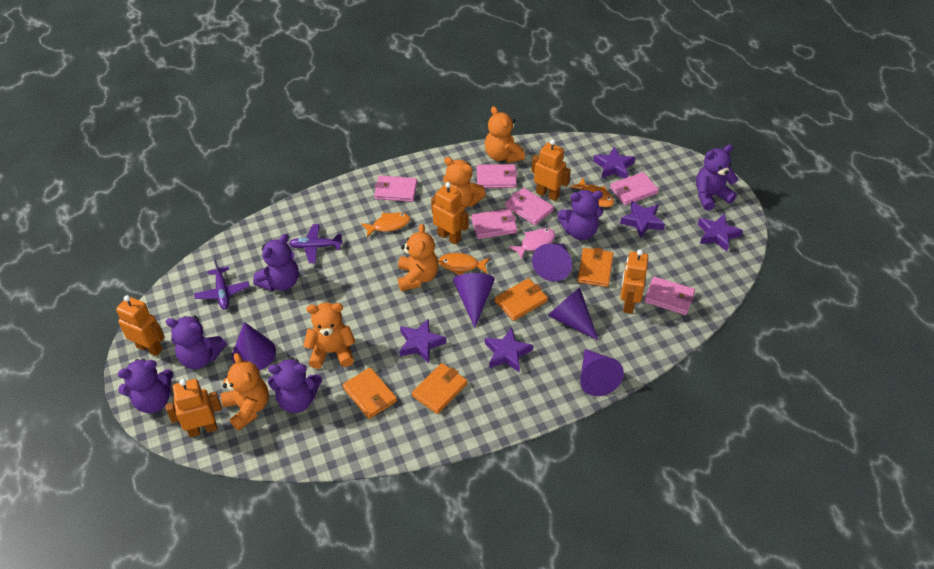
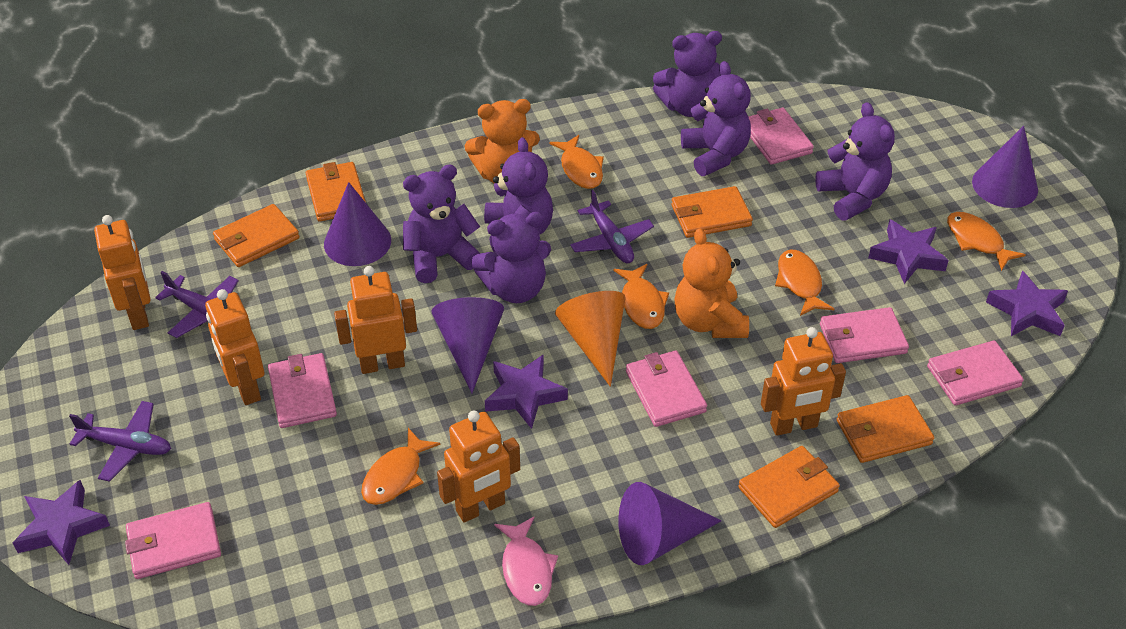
orange cone: none = 0 -> [555,291,626,387] = 1
orange fish: [361,212,411,237] [438,253,490,275] [570,178,614,207] = 3 -> [361,428,440,505] [550,135,604,189] [613,264,669,329] [775,250,834,316] [947,212,1026,271] = 5
orange teddy bear: [221,353,269,431] [303,303,356,369] [398,224,439,291] [443,157,486,208] [485,106,525,163] = 5 -> [465,99,540,183] [674,228,749,338] = 2
orange wallet: [343,367,397,419] [412,363,467,414] [495,278,548,321] [578,248,613,287] = 4 -> [213,204,300,267] [306,162,366,222] [671,186,753,238] [738,446,840,528] [837,395,934,463] = 5
purple cone: [232,322,276,370] [453,273,495,328] [532,243,572,282] [548,288,598,340] [580,349,624,396] = 5 -> [324,182,391,266] [432,297,504,393] [618,482,721,565] [972,126,1038,208] = 4
purple plane: [194,260,249,309] [289,224,343,263] = 2 -> [69,401,171,482] [155,271,239,338] [570,190,654,264] = 3
purple star: [399,319,446,363] [485,327,533,372] [593,147,635,179] [620,201,665,238] [698,213,743,252] = 5 -> [13,480,110,565] [485,354,568,429] [868,219,949,284] [986,271,1068,336] = 4

